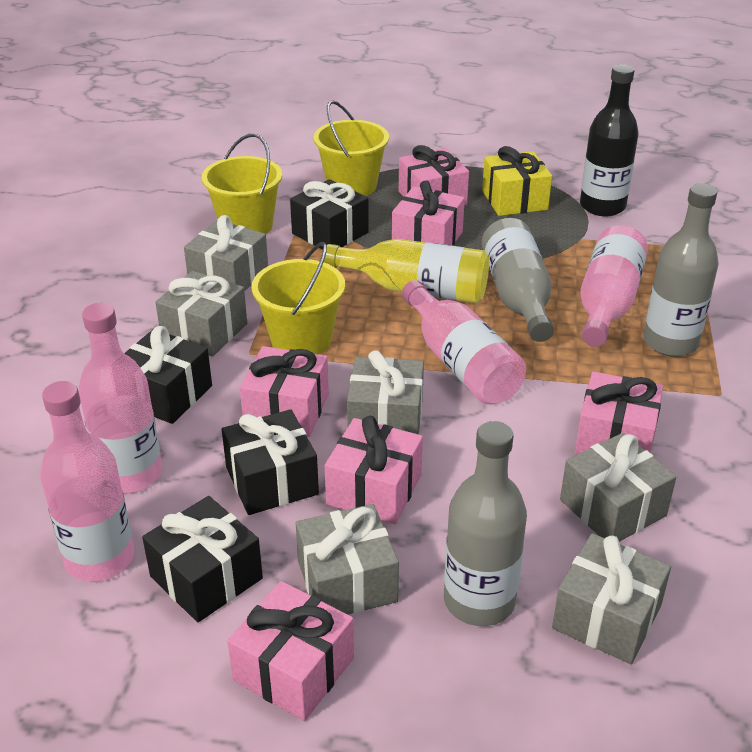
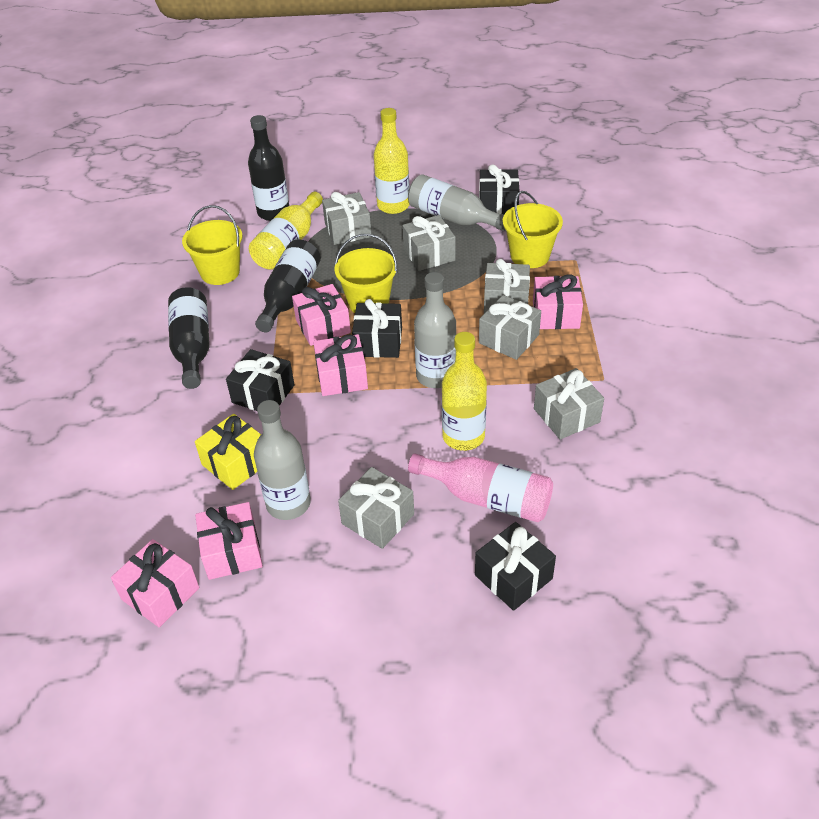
black bottle: [580,64,638,216] = 1 -> [168,287,210,389] [248,115,289,221] [255,239,321,332] = 3
pink bottle: [40,381,134,582] [78,303,162,493] [402,280,526,404] [580,225,648,347] = 4 -> [408,453,553,522] = 1
pink gift: [227,581,354,721] [240,346,329,437] [325,416,423,524] [392,181,465,246] [399,145,469,206] [575,372,663,454] = 6 -> [111,539,199,627] [195,502,263,580] [292,284,351,346] [313,334,368,396] [533,274,583,329] = 5
yellow bottle: [324,239,489,303] = 1 -> [249,192,323,270] [374,108,410,214] [442,332,487,451] = 3

